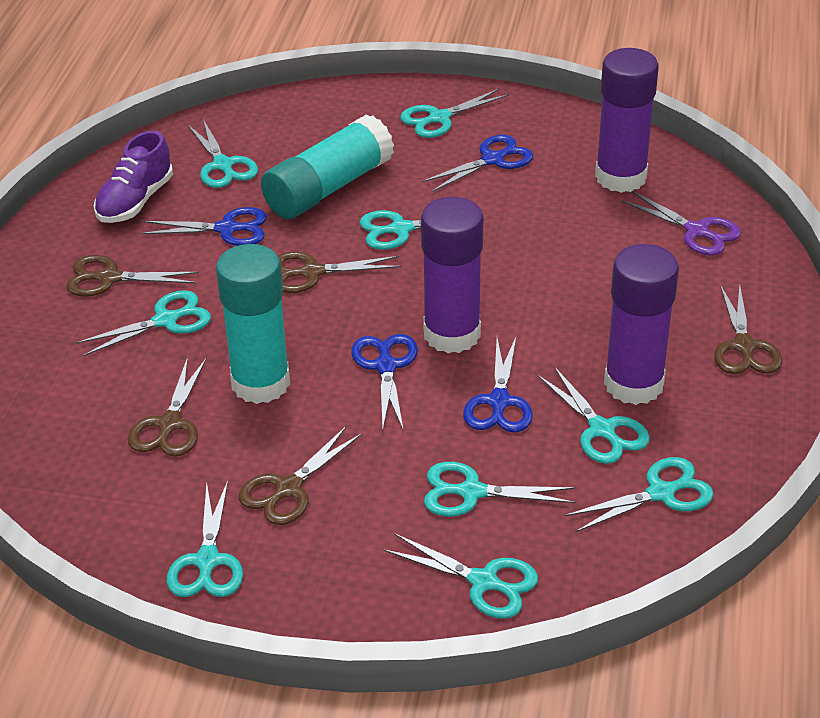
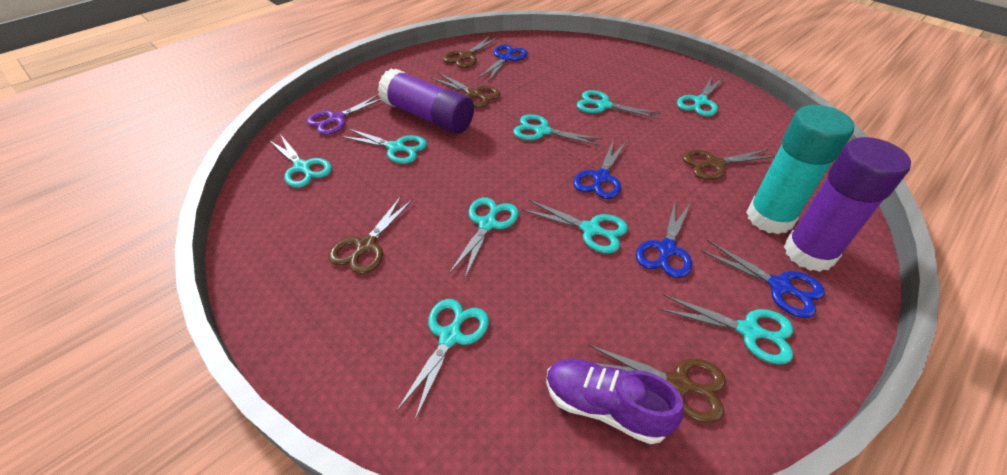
purple glue stick: [421,197,483,353] [595,48,659,193] [604,244,679,405] = 3 -> [377,69,474,134] [784,137,911,272] = 2
turquoise glue stick: [216,244,290,404] [261,114,394,219] = 2 -> [746,105,854,234] = 1

